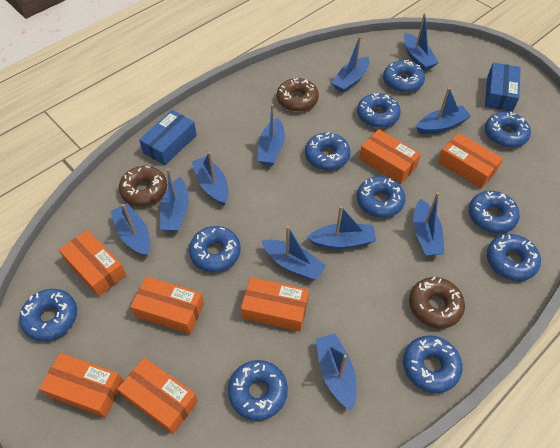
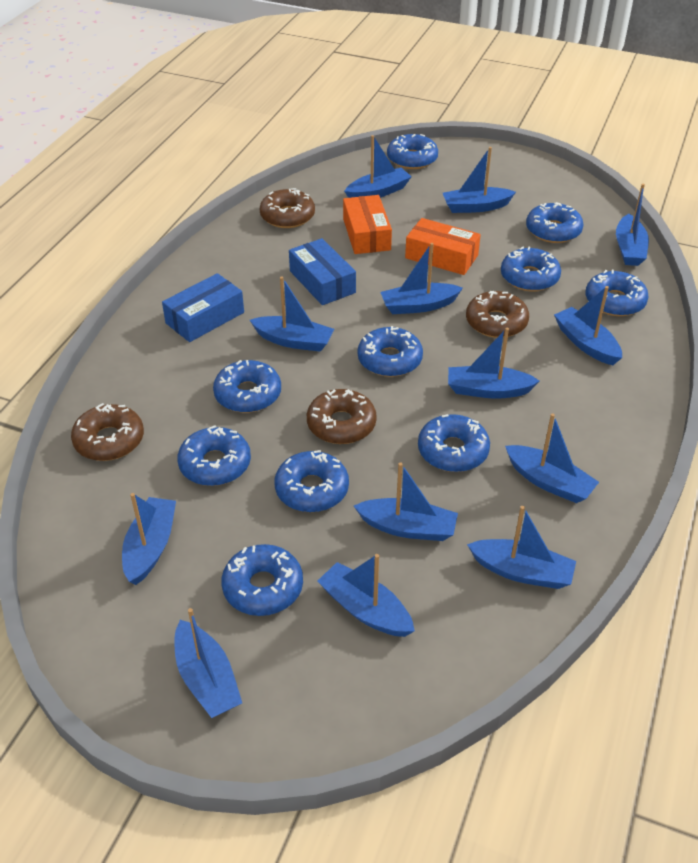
blue boat: [110,204,150,256] [160,169,189,231] [192,152,228,205] [258,104,285,165] [262,226,326,280] [307,206,376,249] [316,333,357,411] [331,36,370,93] [404,13,439,71] [413,192,444,256] [416,87,471,134] = 11 -> [122,493,176,585] [175,608,242,718] [250,277,334,352] [318,554,415,637] [344,135,412,198] [354,462,458,541] [381,243,463,314] [443,147,516,213] [448,328,539,398] [467,506,576,589] [505,413,599,503] [554,286,622,365] [616,184,649,266] = 13
blue donut: [19,289,77,341] [189,226,241,272] [228,360,288,421] [305,132,351,170] [357,93,401,128] [357,176,405,218] [383,60,425,93] [403,335,463,393] [469,191,520,234] [485,112,531,148] [487,234,541,281] = 11 -> [177,425,251,486] [213,360,281,413] [221,544,303,616] [274,450,349,512] [357,326,423,377] [387,134,438,169] [418,414,490,472] [501,246,561,291] [526,202,584,243] [585,270,649,316] = 10
brown donut: [119,166,167,206] [277,78,319,112] [409,277,465,328] = 3 -> [71,403,144,461] [260,188,315,228] [307,389,377,444] [466,291,529,338] = 4
orange box: [39,353,123,418] [59,230,126,297] [118,357,198,434] [130,276,204,334] [241,277,309,332] [359,129,421,184] [438,133,503,189] = 7 -> [343,195,392,254] [405,218,481,275] = 2

